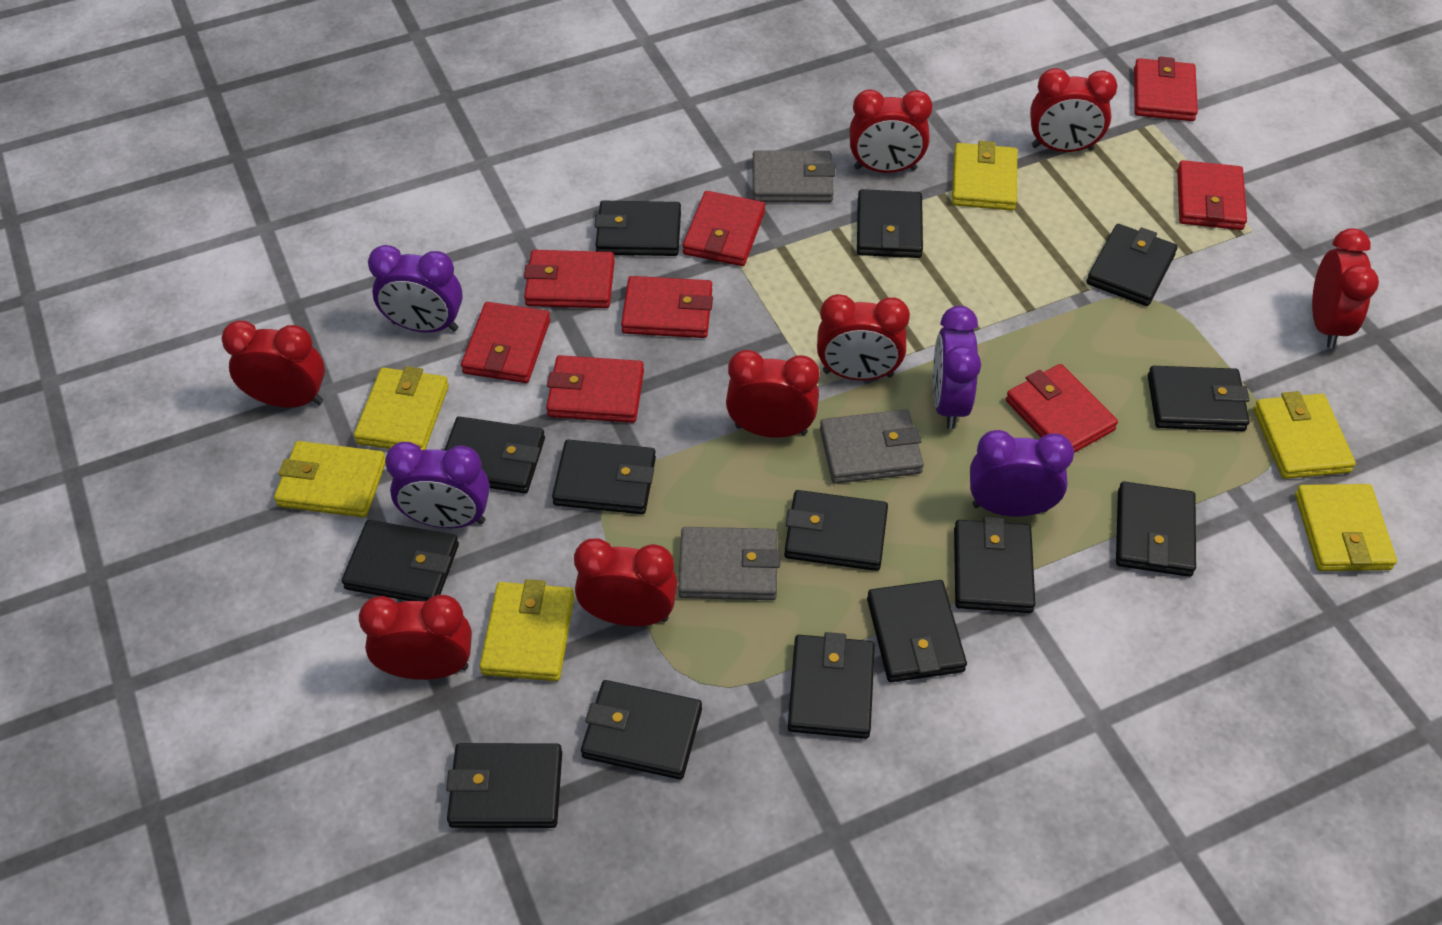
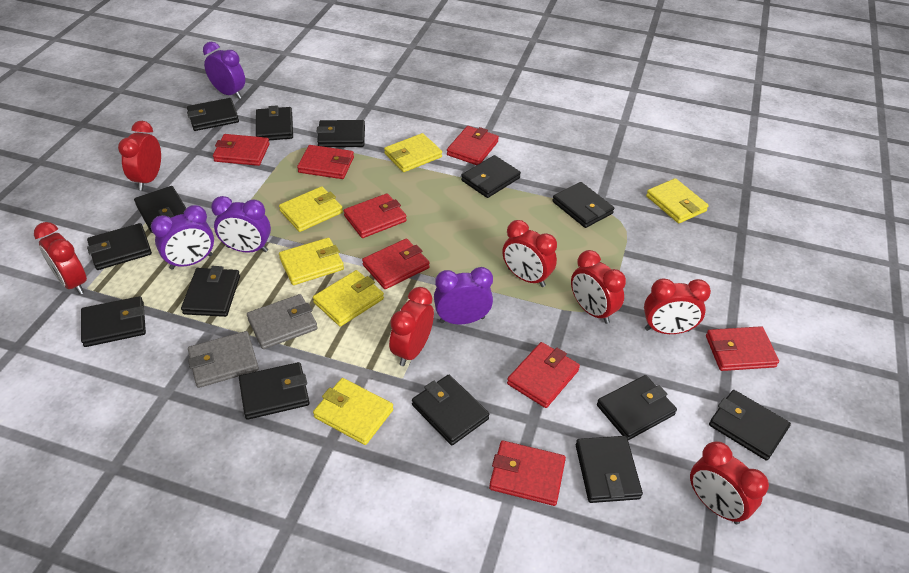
grey wallet: [678,527,780,600] [752,151,835,202] [820,409,924,484] = 3 -> [188,331,259,388] [247,294,318,349] = 2
red clock: [221,320,325,408] [359,595,472,680] [574,538,678,626] [726,350,820,438] [817,294,910,380] [849,90,933,173] [1030,68,1117,152] [1312,228,1379,348] = 8 -> [34,222,87,294] [118,121,161,190] [389,287,434,366] [502,220,557,287] [571,250,626,324] [644,278,711,334] [690,441,769,524] = 7

